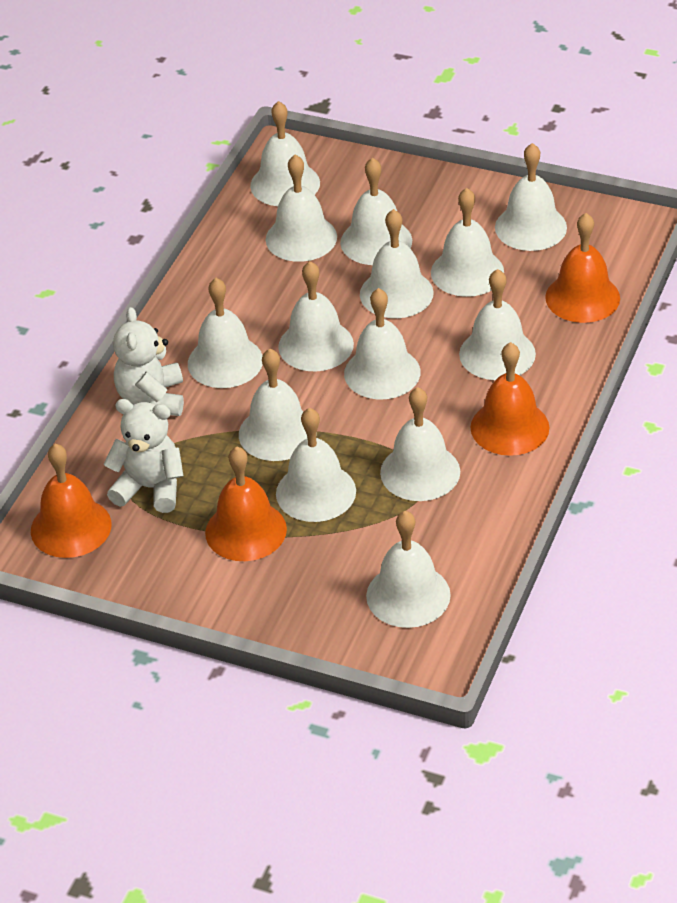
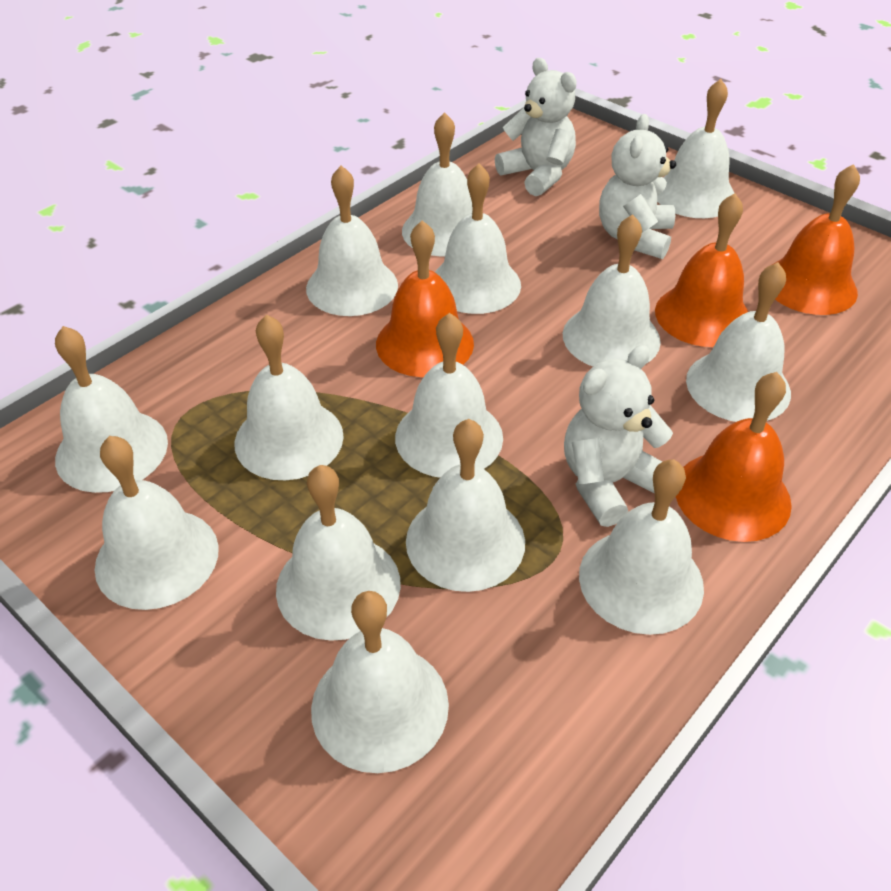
white teddy bear: [103,399,184,513] [113,307,184,416] = 2 -> [495,58,577,196] [564,345,673,527] [599,114,676,259] = 3

